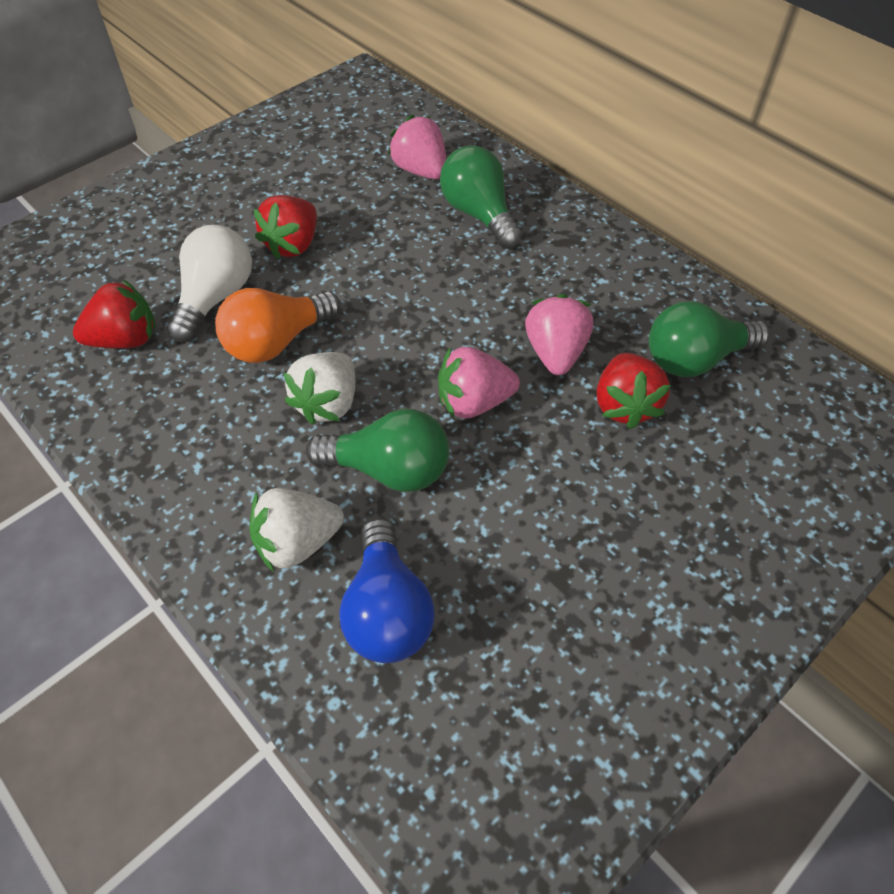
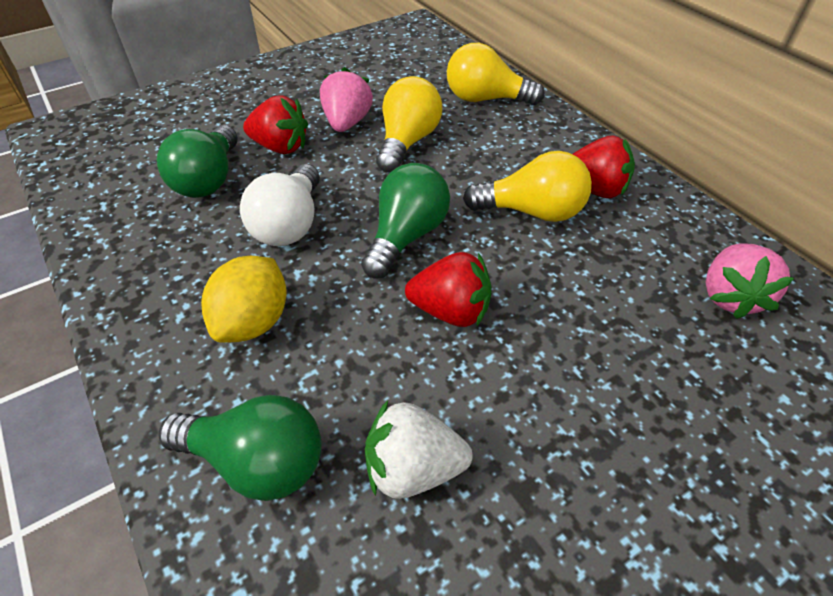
blue light bulb: [339,518,435,663] = 1 -> none = 0
orange light bulb: [215,288,341,363] = 1 -> none = 0
pink strawberry: [388,115,446,179] [438,347,520,418] [525,294,593,375] = 3 -> [320,67,373,132] [706,243,794,319] = 2
white strawberry: [250,488,344,572] [284,352,355,425] = 2 -> [365,401,473,499] = 1
yellow lemon: none = 0 -> [201,256,287,343] = 1
yellow light bulb: none = 0 -> [376,76,442,173] [447,43,544,105] [463,151,592,222] = 3

